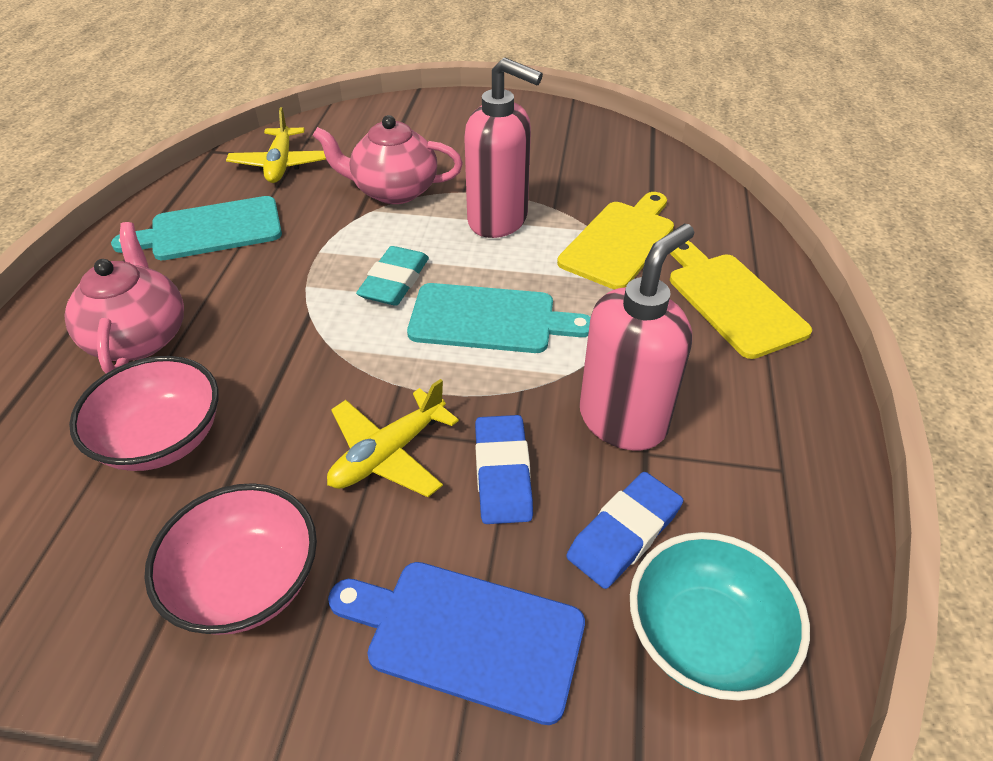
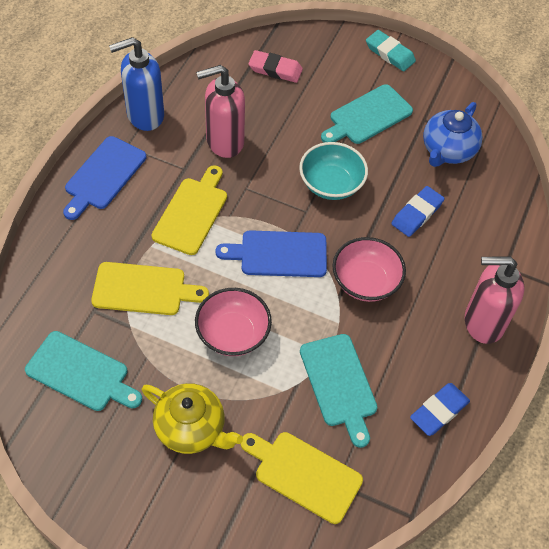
blue cutting board: [328,562,585,725] = 1 -> [63,136,146,220] [215,230,327,277] = 2
blue soap dispenser: none = 0 -> [109,37,164,131] = 1
blue teapot: none = 0 -> [423,102,483,167] = 1
pink eraser: none = 0 -> [248,50,303,83] = 1
pink teapot: [64,222,184,373] [313,115,463,204] = 2 -> none = 0
turquoise cutting board: [111,196,282,260] [407,283,591,353] = 2 -> [25,331,142,411] [300,334,378,448] [321,84,413,144] = 3
yellow cutting board: [557,192,674,290] [670,241,812,359] = 2 -> [91,262,209,315] [152,165,227,255] [241,432,363,524] = 3
yellow plane: [226,107,326,183] [327,379,459,497] = 2 -> none = 0
yellow teapot: none = 0 -> [142,383,243,454] = 1

